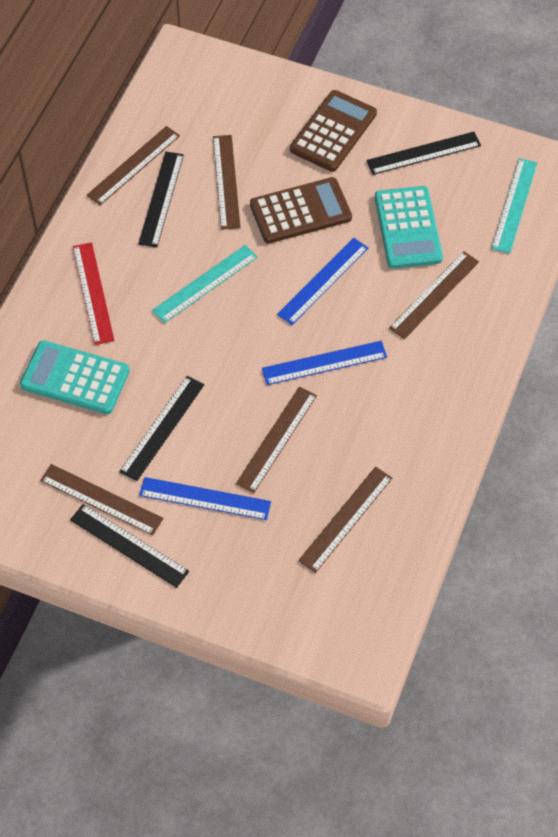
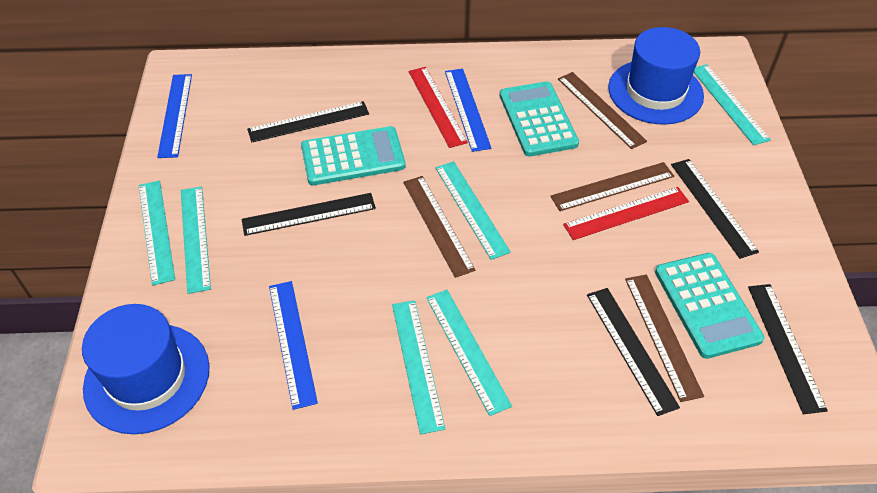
black ruler: [70,504,189,588] [119,376,204,481] [138,152,184,248] [366,132,481,175] = 4 -> [242,193,376,236] [247,101,369,143] [587,288,680,416] [671,159,759,259] [748,284,828,414] = 5
blue hat: none = 0 -> [82,304,210,434] [608,27,704,125] = 2
brown calculator: [250,177,352,244] [290,90,377,172] = 2 -> none = 0
brown ruler: [40,464,163,536] [87,126,180,205] [213,135,241,230] [236,387,317,493] [298,467,392,573] [389,251,479,339] = 6 -> [403,176,476,278] [550,162,674,211] [558,72,647,149] [625,274,704,402] = 4
red ruler: [73,242,115,345] = 1 -> [408,67,468,148] [563,187,689,240] = 2
turquoise calculator: [20,340,130,414] [375,186,443,269] = 2 -> [301,126,406,185] [500,81,579,157] [655,253,764,359] = 3
turquoise ruler: [152,245,258,323] [491,158,537,254] = 2 -> [139,181,175,286] [181,186,211,294] [392,300,445,434] [426,290,512,416] [435,161,511,260] [694,64,771,145] = 6

